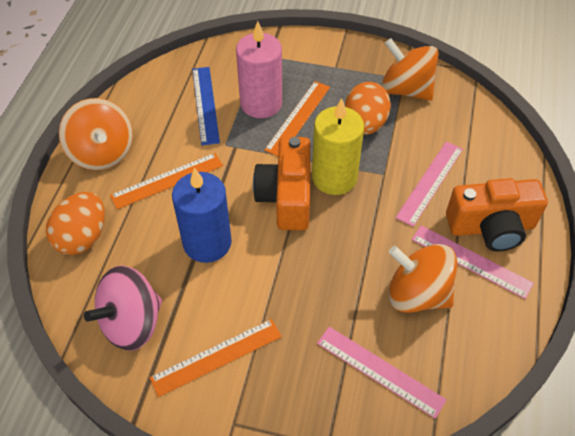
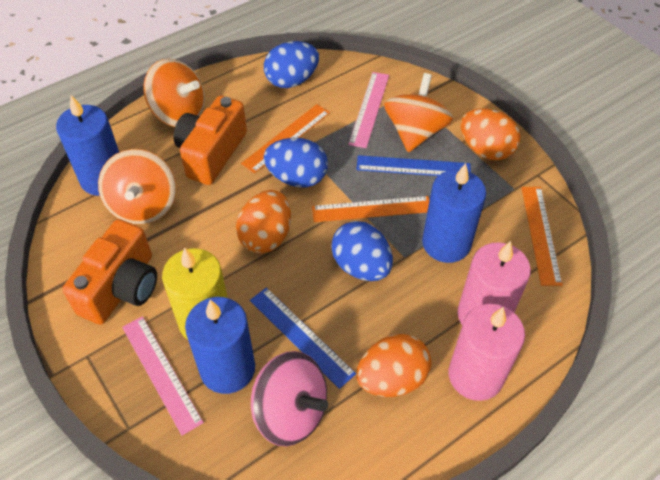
blue candle: [172,168,232,263] = 1 -> [56,95,119,196] [185,297,255,394] [422,163,486,263] = 3
blue egg: none = 0 -> [264,41,319,88] [264,138,328,187] [331,221,393,281] = 3
blue ruler: [192,67,220,145] = 1 -> [250,288,356,389] [356,155,471,176] = 2
orange egg: [46,192,105,255] [345,82,391,135] = 2 -> [236,190,291,254] [356,334,432,397] [461,108,520,160] = 3
pink candle: [236,21,282,118] = 1 -> [449,304,525,401] [458,241,531,325] = 2
pink ruler: [317,327,447,419] [396,141,463,227] [412,225,534,299] = 3 -> [122,316,204,436] [348,72,389,148] = 2

